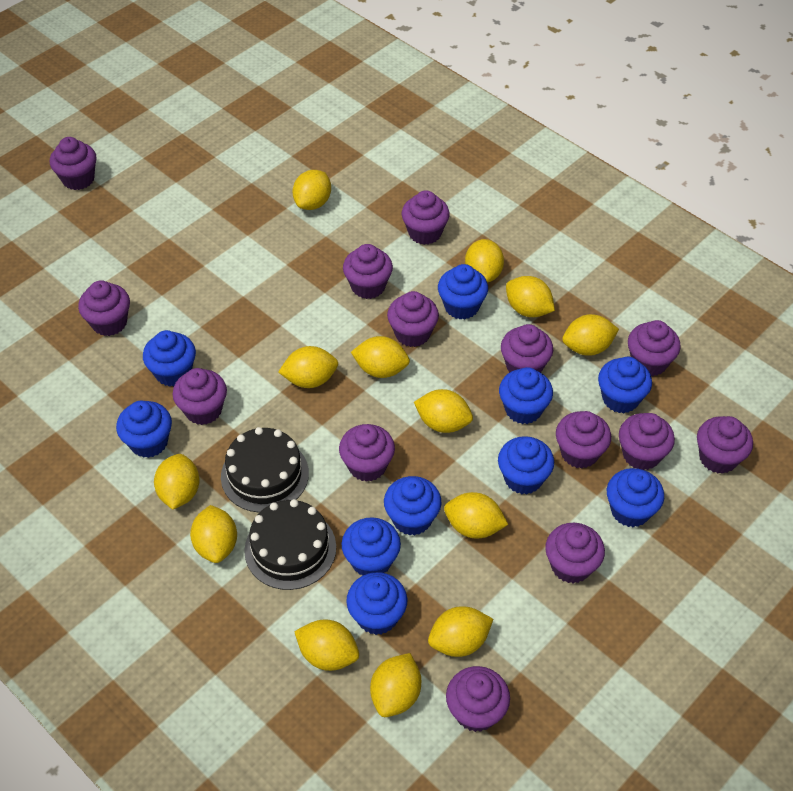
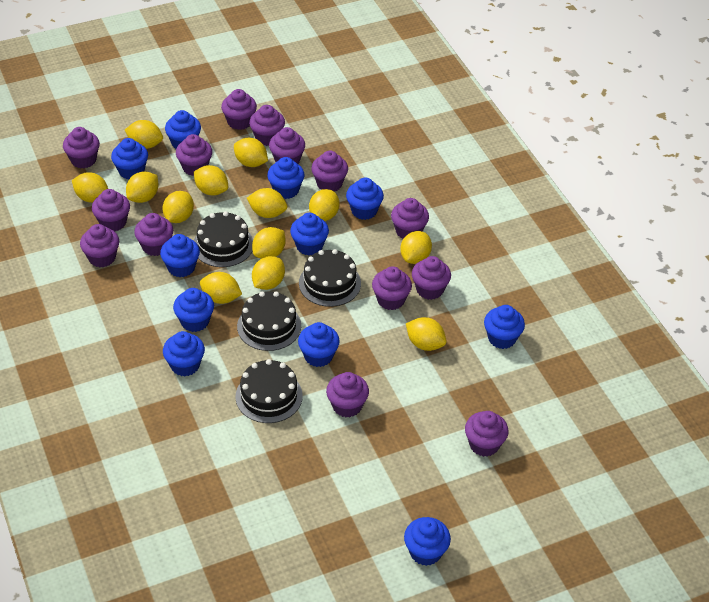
black cake: [221,427,309,513] [244,499,336,590] = 2 -> [194,211,253,267] [235,359,303,423] [237,291,301,351] [299,249,361,307] = 4
blue cupcake: [116,401,172,458] [143,330,196,387] [341,517,401,575] [346,572,407,635] [384,476,442,536] [438,264,488,320] [498,436,554,494] [499,367,553,424] [598,357,652,413] [607,468,664,527] = 10 -> [111,138,148,179] [160,234,200,277] [163,331,205,376] [165,110,201,149] [173,288,214,332] [267,157,304,199] [290,213,329,256] [298,322,340,367] [346,177,384,220] [404,517,451,566] [484,305,525,349] = 11

